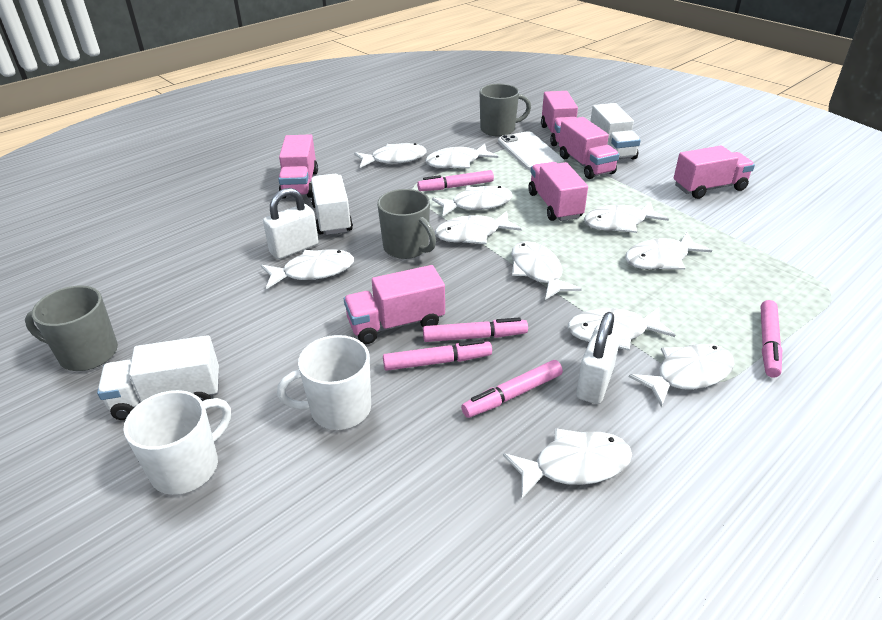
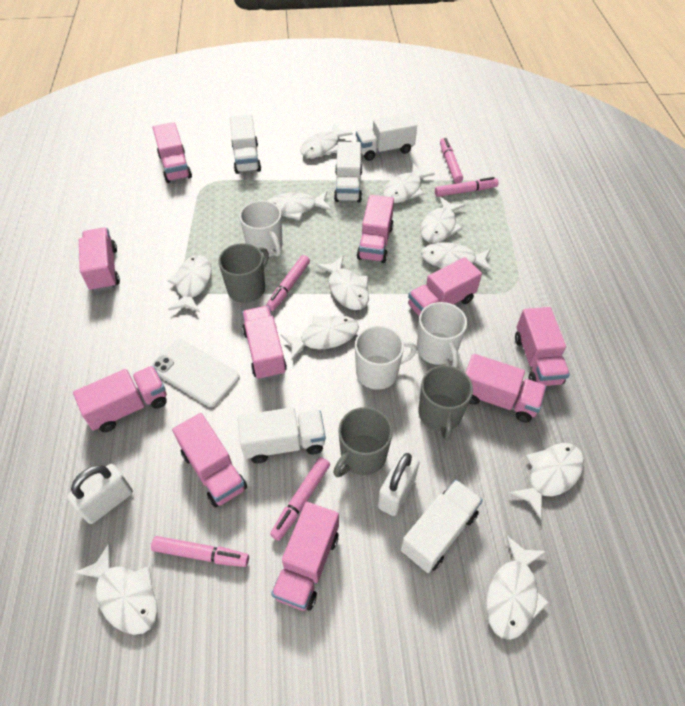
pink truck: [278,134,318,199] [344,265,445,344] [529,162,588,221] [541,91,578,146] [559,117,619,179] [674,146,755,199] = 6 -> [73,366,167,432] [79,227,120,292] [153,122,192,183] [172,413,247,508] [242,306,287,380] [271,502,339,611] [357,195,394,263] [408,257,482,316] [466,354,546,422] [515,307,570,386] = 10
white mug: [123,390,231,495] [277,335,371,430] = 2 -> [239,200,282,257] [355,326,417,390] [417,302,467,368] = 3
white truck: [97,335,219,420] [311,174,353,235] [590,103,641,160] = 3 -> [230,115,261,174] [238,407,326,463] [334,142,362,202] [356,113,417,161] [401,480,483,573] = 5

